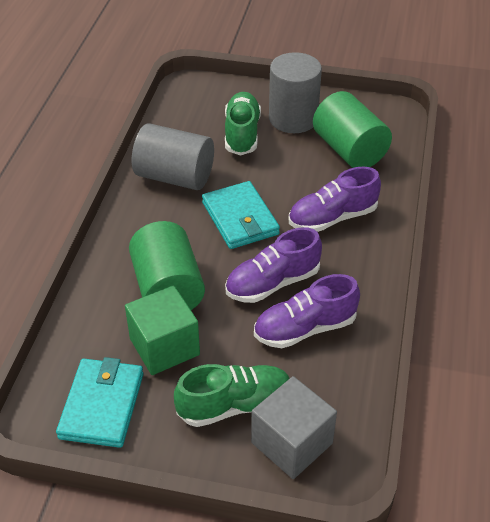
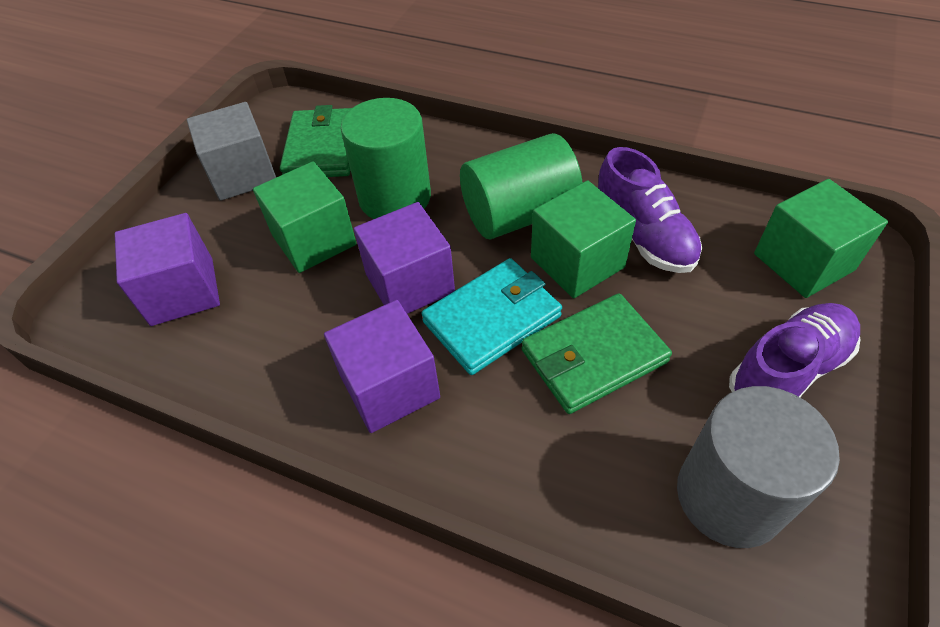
green cube: [125,285,200,375] = 1 -> [253,161,356,273] [531,180,636,298] [754,179,888,298] = 3
green shoe: [174,364,290,427] [225,92,261,156] = 2 -> none = 0
green wallet: none = 0 -> [280,105,352,177] [521,293,672,414] = 2
grey cylinder: [132,123,214,190] [269,52,322,133] = 2 -> [677,386,840,548] = 1
purple cube: none = 0 -> [115,213,220,326] [324,300,440,433] [354,202,455,314] = 3
purple shoe: [225,227,322,303] [254,274,360,348] [289,167,381,232] = 3 -> [598,147,702,273] [729,303,860,397] = 2
turquoise wallet: [56,357,144,448] [202,181,280,249] = 2 -> [421,258,562,375] = 1

